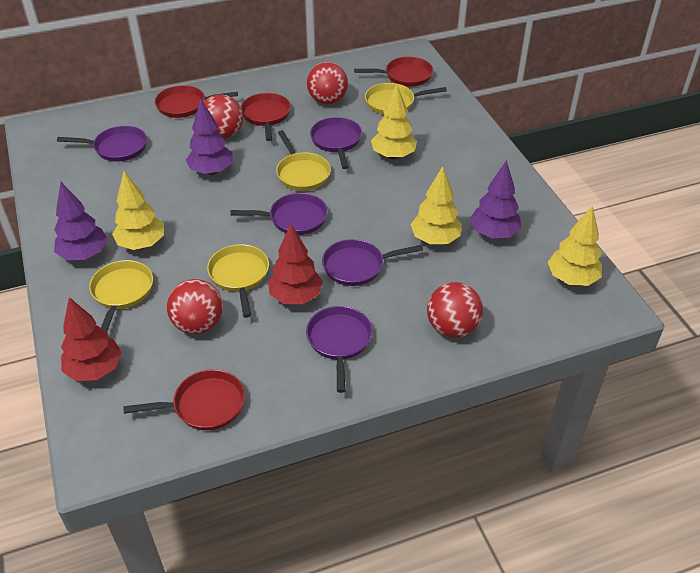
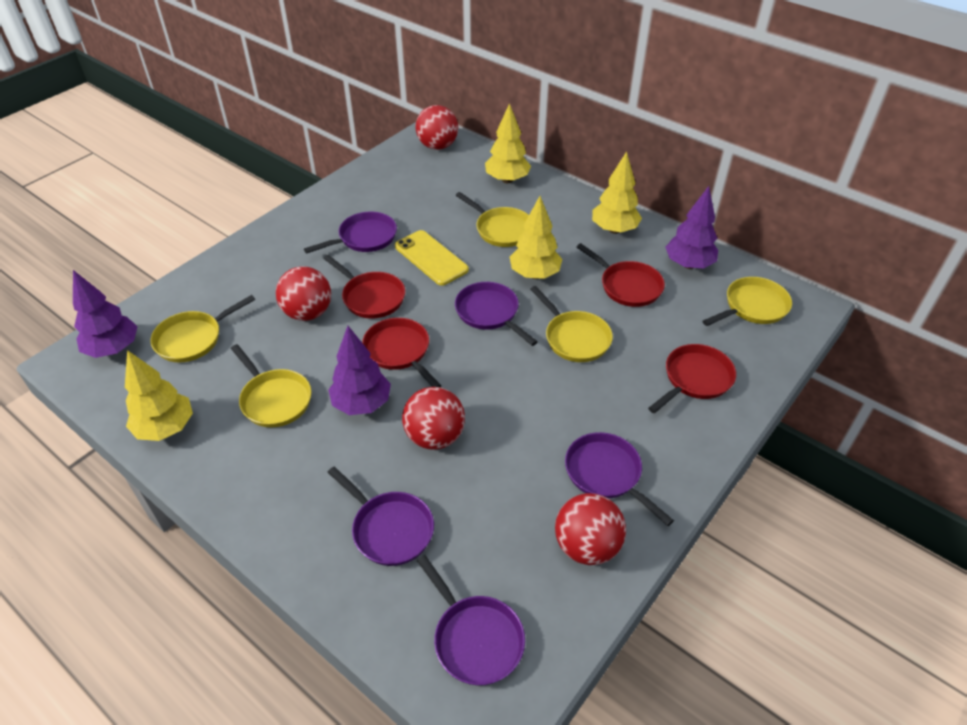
red tree: [61,297,122,381] [268,224,323,304] = 2 -> none = 0
yellow pan: [89,260,153,332] [207,244,269,318] [276,130,331,191] [365,83,447,114] = 4 -> [151,295,255,362] [231,344,312,427] [456,192,529,247] [530,286,613,362] [702,277,792,326] = 5
yellow phone: none = 0 -> [395,230,469,286] = 1

